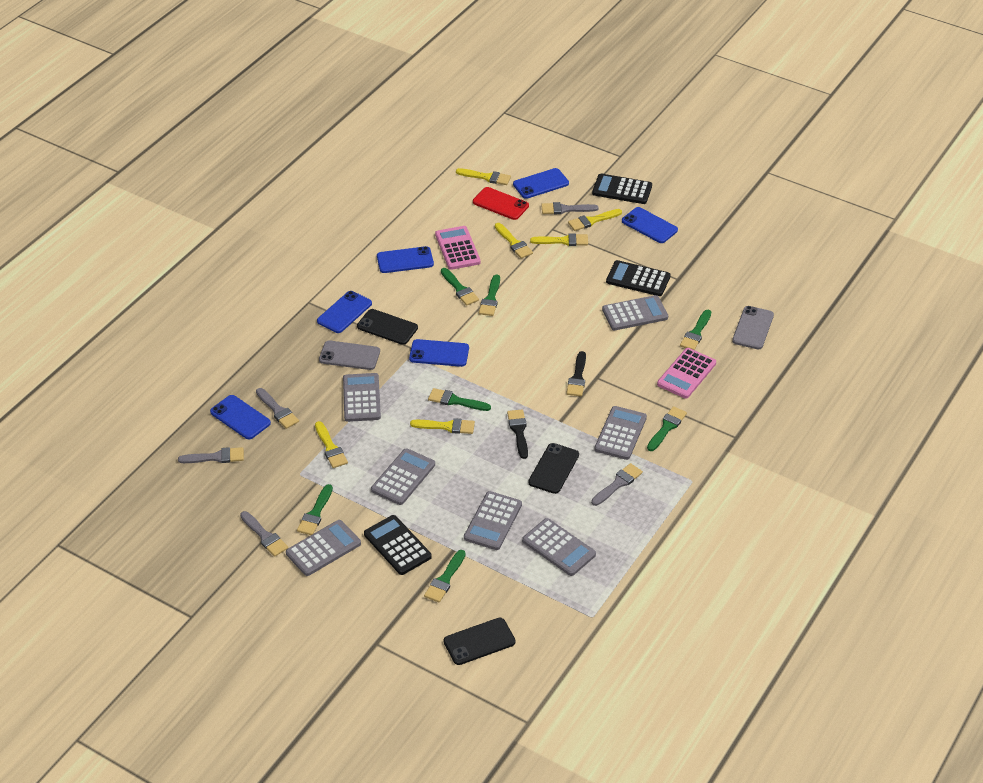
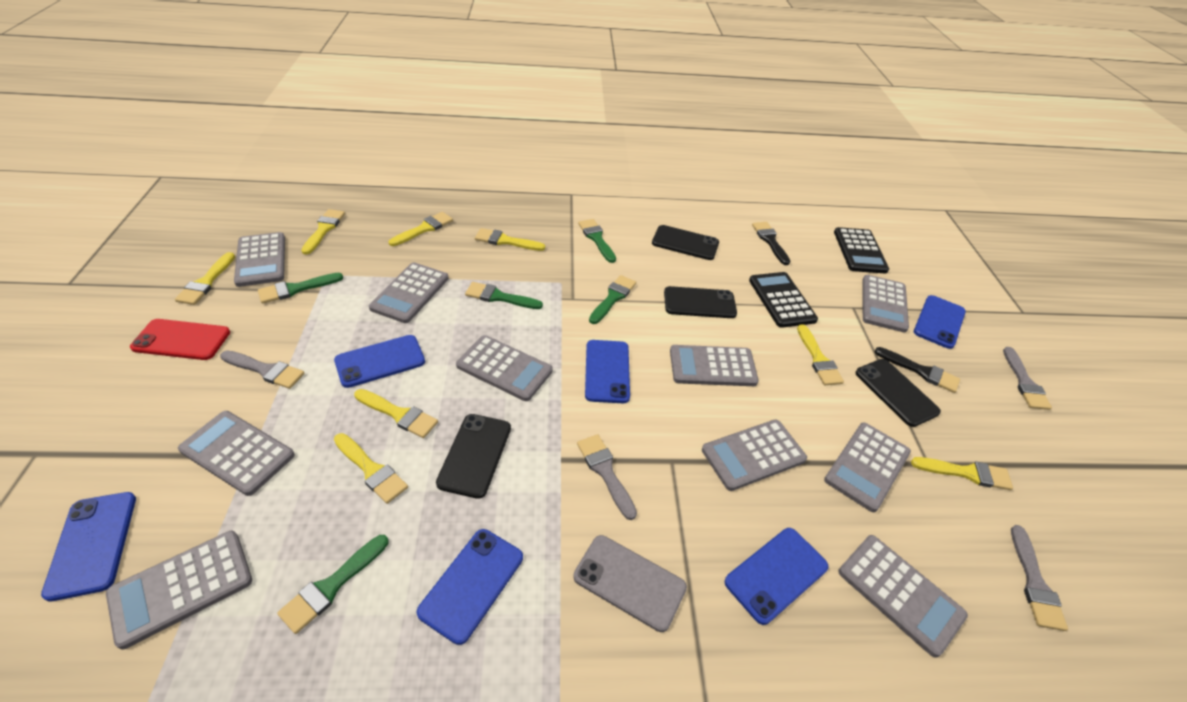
black calculator: [364,515,432,575] [592,174,652,204] [606,260,671,296] = 3 -> [749,272,818,328] [834,227,889,273] = 2
black phone: [357,309,418,345] [444,618,516,665] [528,443,579,494] = 3 -> [436,414,511,499] [652,225,719,260] [664,286,737,318] [855,359,941,427] = 4
green brush: [297,484,333,535] [424,550,466,603] [428,388,491,411] [441,268,479,306] [479,275,500,316] [647,406,687,451] [680,310,711,350] = 7 -> [258,273,343,304] [277,535,388,634] [465,282,543,309] [578,219,616,263] [589,275,636,324] = 5
grey brush: [178,447,244,463] [240,511,288,557] [256,388,299,429] [541,202,598,214] [591,463,643,506] = 5 -> [220,351,305,389] [577,434,637,520] [1003,347,1052,410] [1011,525,1068,631] = 4
grey calculator: [286,520,361,576] [343,373,381,422] [371,448,435,505] [464,491,522,550] [522,518,596,576] [594,406,647,460] [602,295,668,330] = 7 -> [106,531,252,649] [178,411,295,496] [234,232,285,287] [369,262,449,323] [456,335,553,401] [670,345,759,386] [702,419,807,491] [824,422,911,512] [838,535,968,658] [863,275,909,332] = 10
grey phone: [319,340,380,370] [732,306,774,349] = 2 -> [573,535,687,632] = 1
pink calculator: [435,226,481,270] [657,348,716,399] = 2 -> none = 0
yellow brush: [315,421,348,468] [410,418,475,434] [456,168,511,185] [495,223,533,259] [530,233,588,246] [568,209,622,231] = 6 -> [175,252,235,305] [301,209,345,255] [334,433,408,504] [354,389,438,438] [389,212,453,246] [475,228,545,251] [797,324,844,385] [911,457,1013,490] = 8

